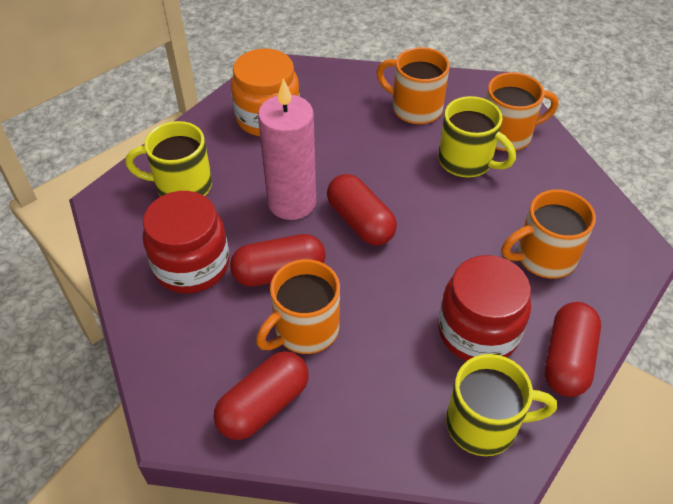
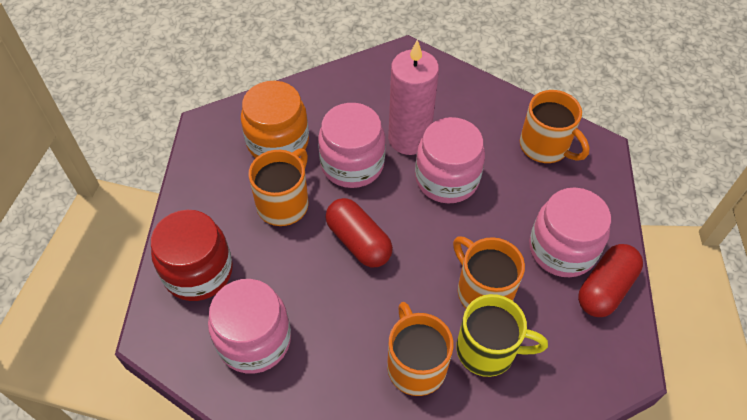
pink jar: none = 0 -> [208,279,291,374] [318,103,386,188] [415,117,485,203] [529,187,611,277] = 4
red capsule: [213,351,309,440] [230,234,326,287] [327,174,397,246] [545,302,601,397] = 4 -> [325,198,393,267] [578,244,643,317] = 2
red jar: [143,191,229,294] [438,255,531,361] = 2 -> [151,210,233,301] = 1
yellow mug: [126,121,212,197] [438,96,516,178] [446,354,557,456] = 3 -> [456,294,548,377] = 1

